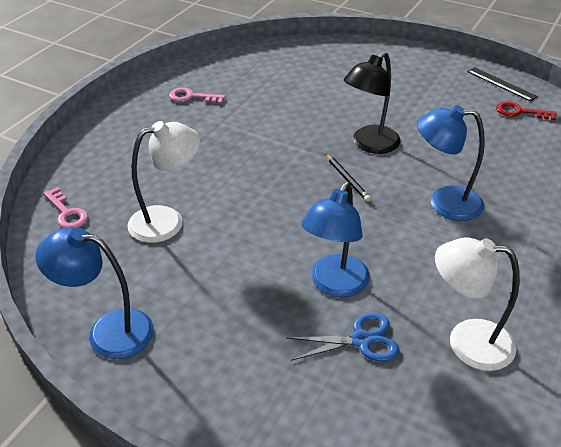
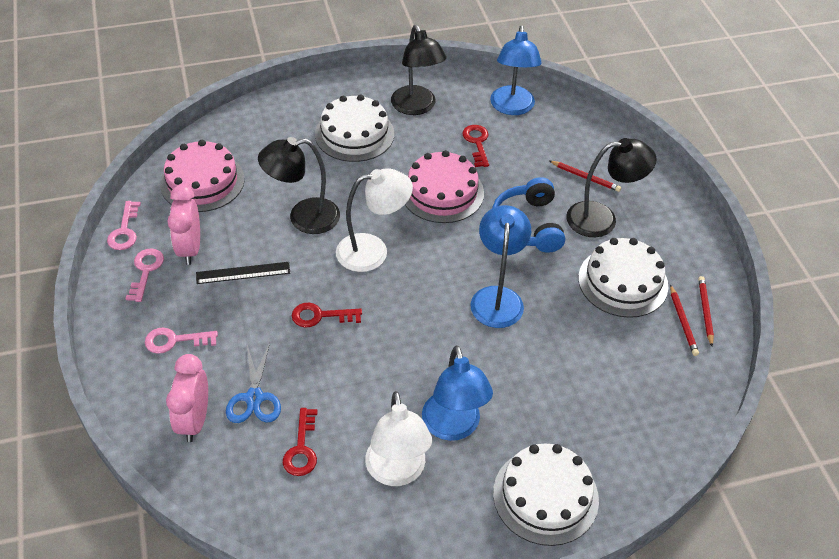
black lamp: [344,52,401,154] = 1 -> [258,137,340,234] [391,25,446,115] [566,138,657,237] = 3
black pencil: [326,154,371,202] = 1 -> none = 0
blue headphones: none = 0 -> [492,177,565,253] = 1
pink cake: none = 0 -> [160,140,244,212] [405,150,484,223] = 2
pink clock: none = 0 -> [166,354,208,442] [168,185,200,265] = 2
pink key: [43,187,88,228] [169,88,225,104] = 2 -> [107,201,141,250] [126,248,164,302] [145,328,218,354] = 3
red key: [496,101,557,121] = 1 -> [283,408,317,476] [292,303,362,328] [462,125,489,167] = 3
red pencil: none = 0 -> [550,161,621,192] [670,284,699,356] [698,276,714,346] = 3
white cake: none = 0 -> [315,94,394,162] [493,443,599,546] [578,238,668,318] = 3

